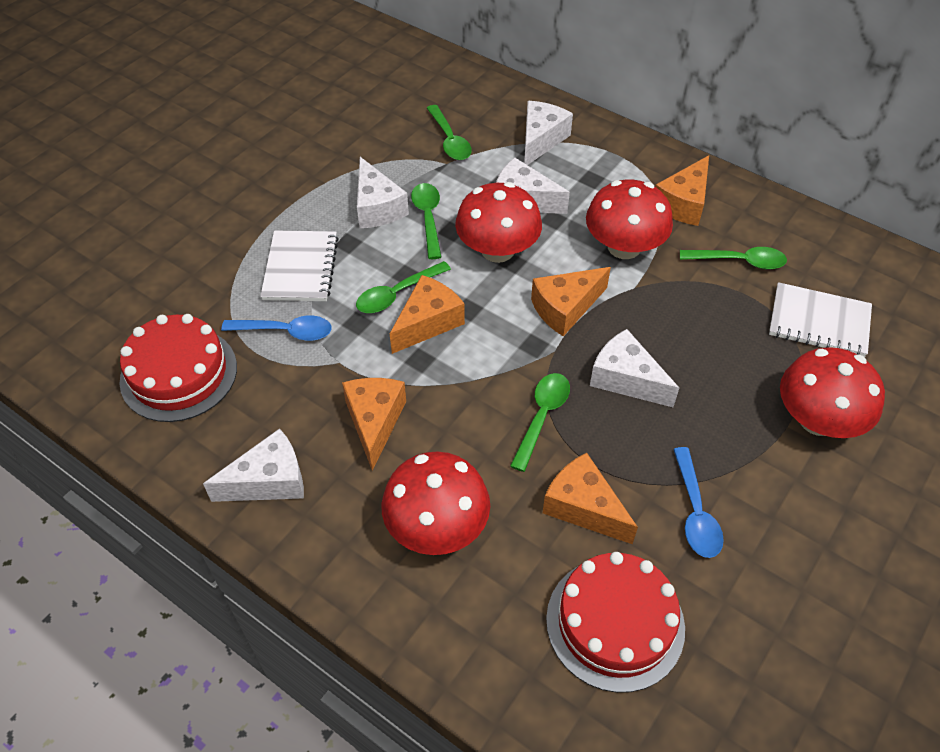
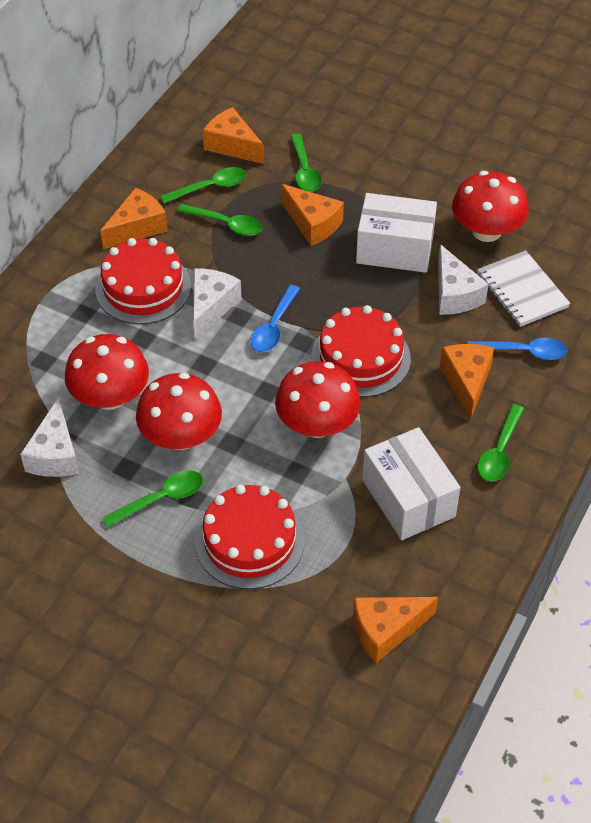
red cake: [119,314,237,422] [546,552,685,693] = 2 -> [95,238,191,324] [195,485,305,589] [311,305,411,397] = 3
white box: none = 0 -> [356,193,437,273] [362,427,460,540] = 2
white cheese: [203,428,304,502] [357,157,409,228] [496,158,570,214] [524,101,573,165] [590,329,679,407] = 5 -> [20,397,79,477] [193,268,242,340] [438,244,489,315] = 3
white notebook: [260,230,339,301] [769,282,872,357] = 2 -> [477,250,570,327] = 1

